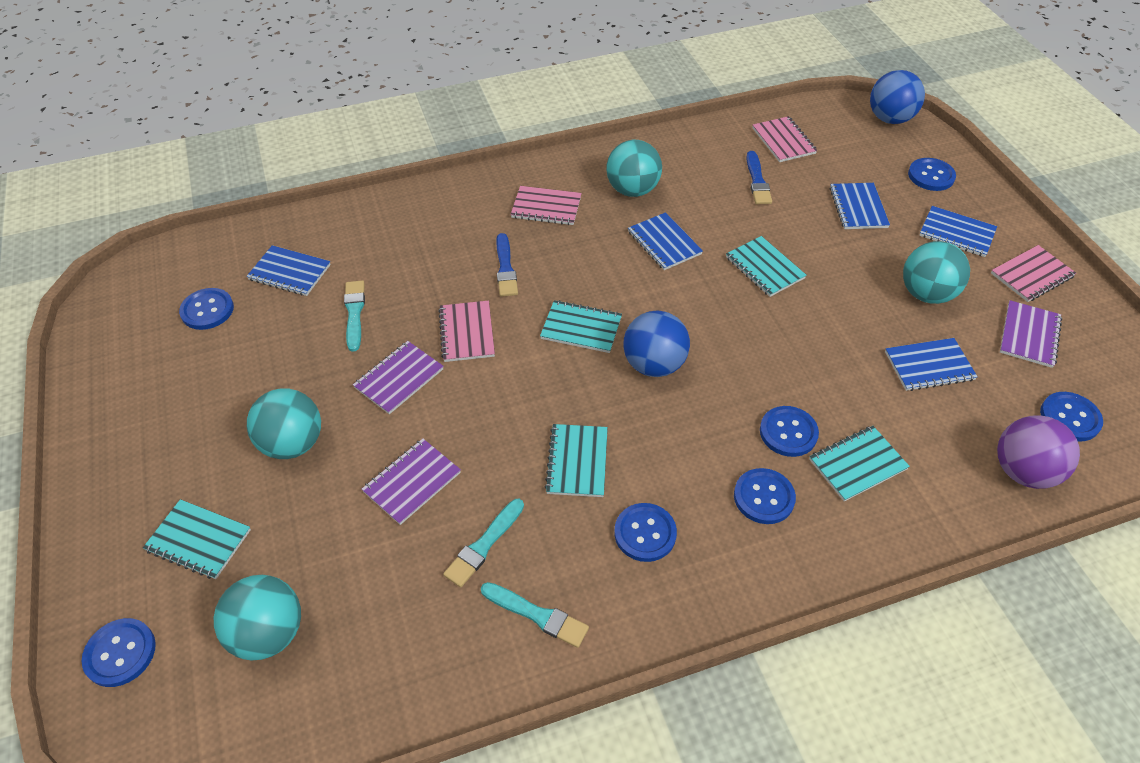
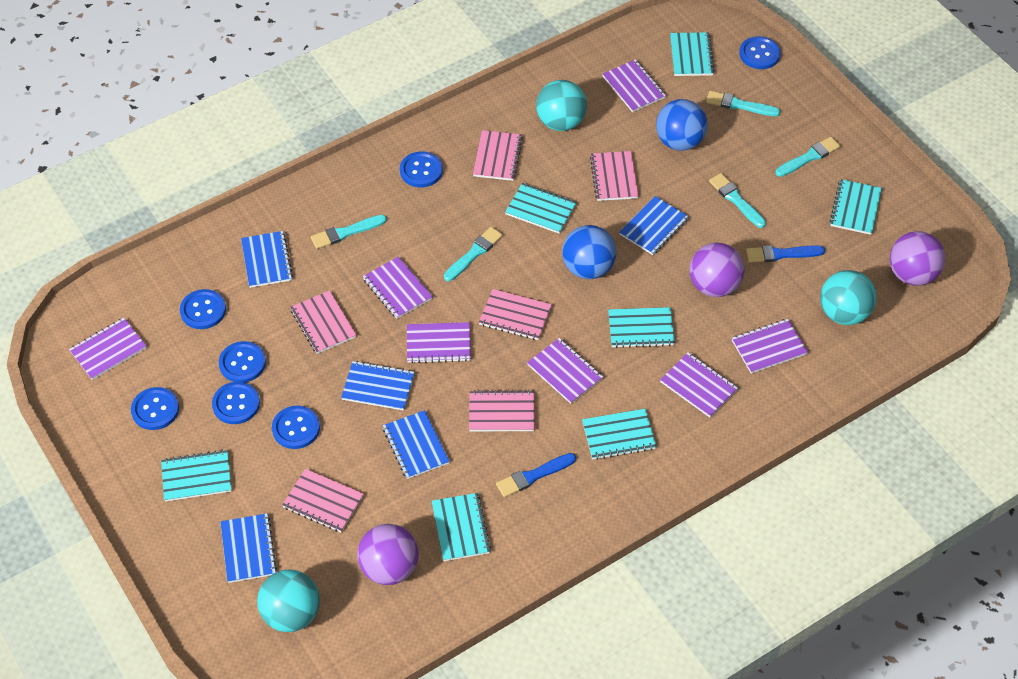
pink notebook: [439,301,495,362] [510,186,582,225] [752,116,817,162] [991,245,1076,302] = 4 -> [282,469,363,532] [290,290,356,354] [469,390,535,431] [473,130,523,181] [479,289,552,340] [590,151,639,201] = 6
purple ball: [997,415,1080,489] = 1 -> [358,524,419,585] [689,243,744,297] [890,231,945,286] = 3
purple notebook: [353,341,444,414] [362,439,461,525] [1000,300,1062,368] = 3 -> [69,318,147,380] [363,257,433,319] [407,322,471,363] [527,338,603,404] [603,59,666,112] [660,352,738,418] [732,319,808,374] = 7
turquoise ball: [214,575,301,660] [247,388,321,459] [606,140,662,197] [903,241,970,304] = 4 -> [257,569,320,632] [536,80,587,131] [820,270,876,325] = 3
turquoise brush: [344,281,365,352] [443,499,524,587] [481,582,589,648] = 3 -> [311,215,387,249] [444,227,503,281] [706,91,780,116] [709,173,766,228] [775,137,840,177] = 5
turquoise notebook: [143,499,251,579] [540,300,622,353] [545,424,608,497] [726,236,807,297] [809,426,910,502] = 5 -> [161,450,231,502] [432,493,491,561] [505,183,577,234] [582,409,656,460] [608,307,675,348] [670,32,715,76] [829,179,882,235] = 7

